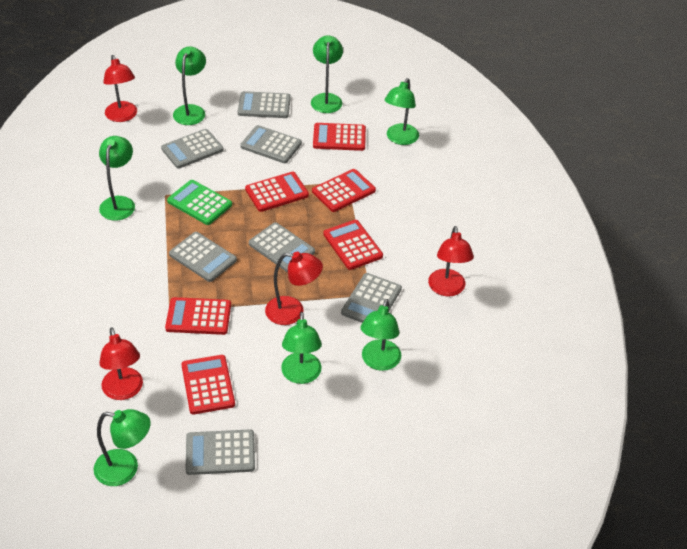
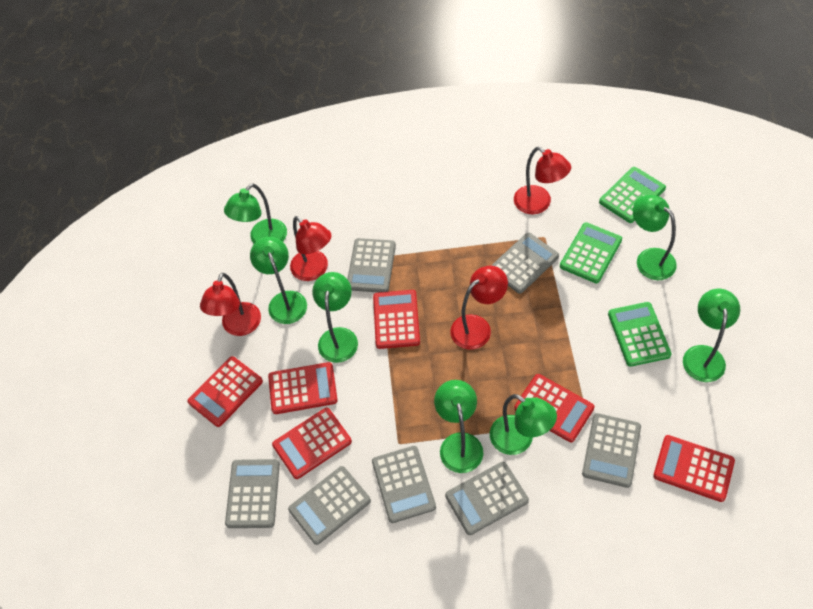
green calculator: [167,180,232,225] = 1 -> [560,222,622,283] [599,167,666,223] [608,302,672,367] = 3

